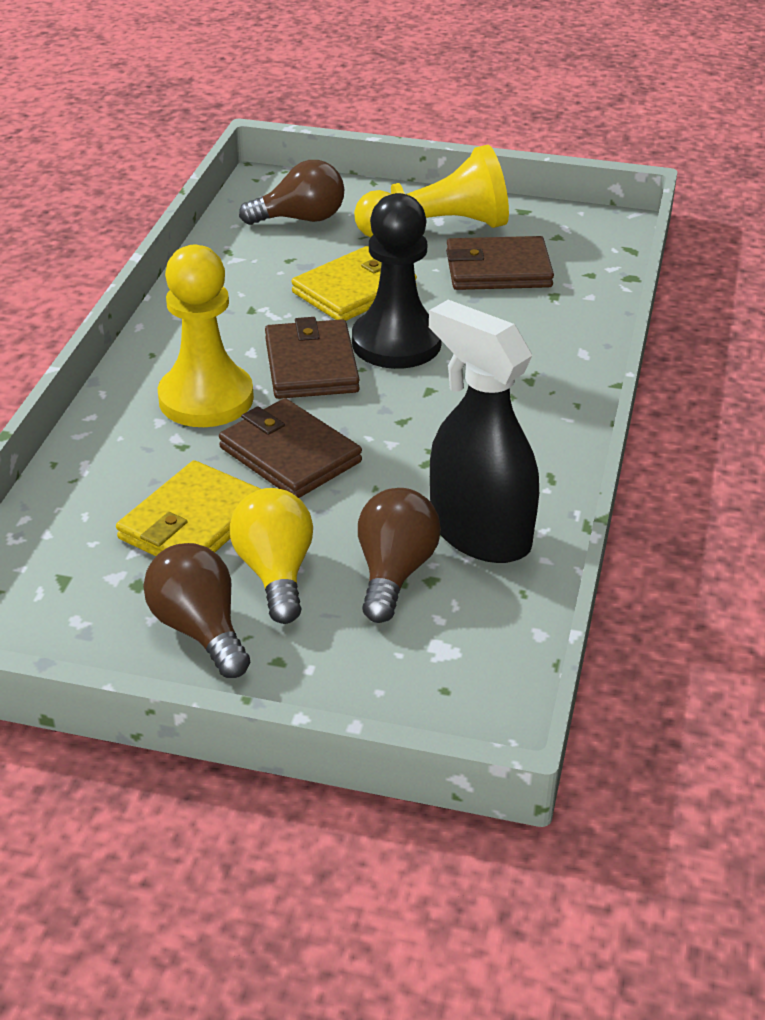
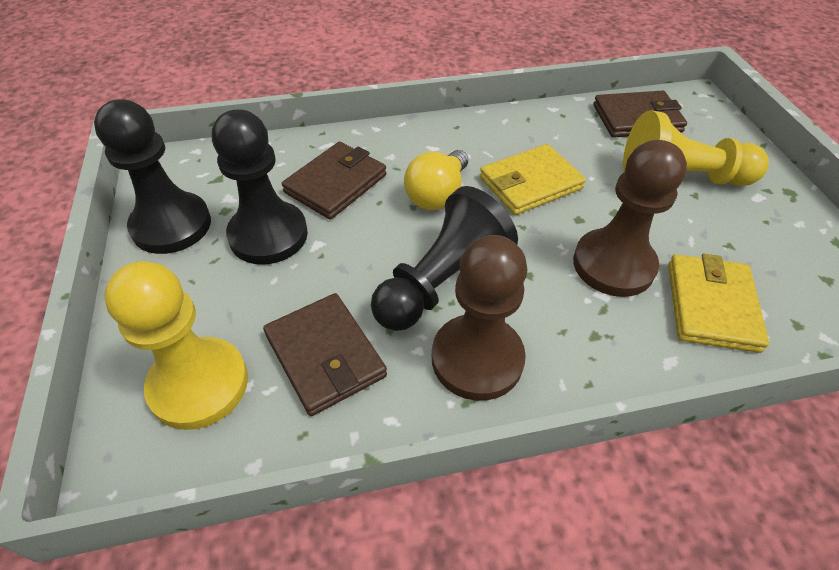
black pawn: [352,193,442,369] = 1 -> [94,100,211,254] [212,109,308,265] [371,186,518,331] = 3
black spray bottle: [429,300,539,563] = 1 -> none = 0
brown light bulb: [143,543,250,678] [239,160,344,225] [358,488,441,623] = 3 -> none = 0
brown pawn: none = 0 -> [432,235,527,401] [573,140,687,297] = 2

